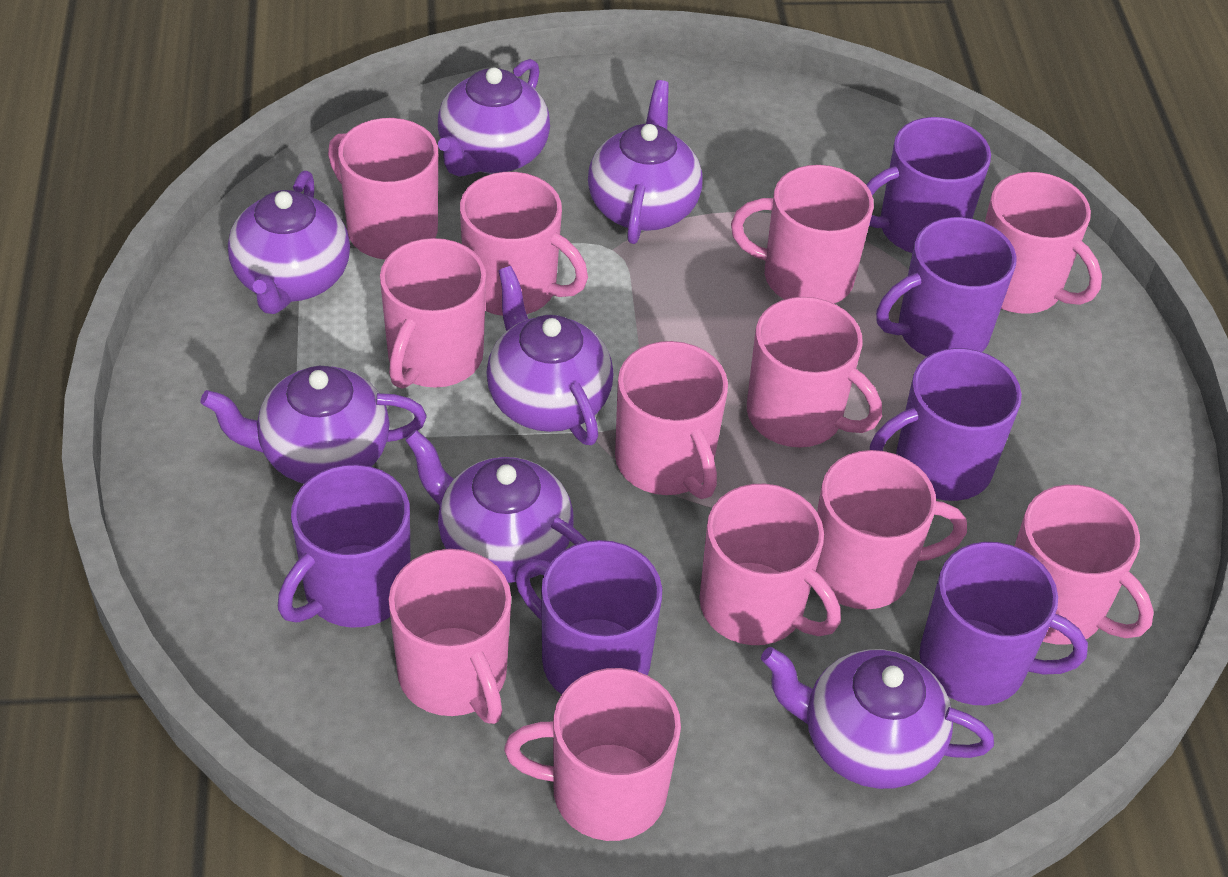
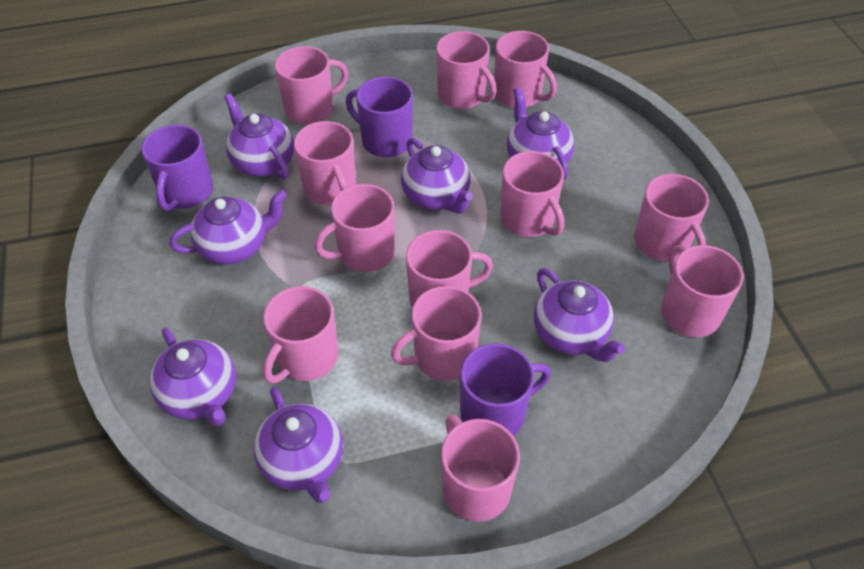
purple mug: [278,464,410,628] [515,540,662,694] [866,117,991,253] [870,348,1022,501] [876,217,1016,357] [919,542,1088,705] = 6 -> [141,125,213,211] [346,77,413,157] [460,343,551,436] = 3

